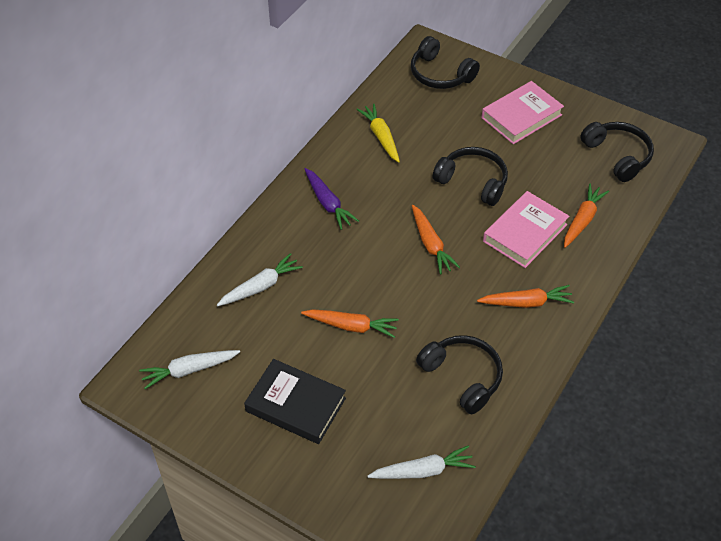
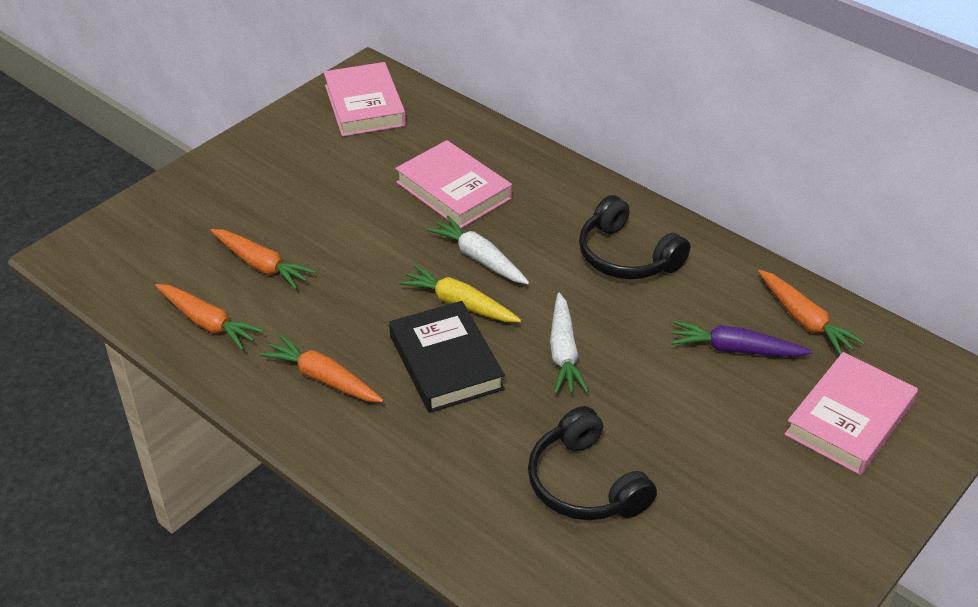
black headphones: [411,36,480,89] [416,335,503,414] [433,147,508,206] [580,122,654,182] = 4 -> [528,406,657,520] [579,195,690,279] = 2
pink book: [481,81,564,144] [483,191,569,268] = 2 -> [324,62,406,137] [395,140,512,229] [784,352,918,475] = 3
white carrot: [139,350,240,389] [217,253,303,306] [367,445,476,479] = 3 -> [427,216,529,284] [550,293,589,394] = 2

